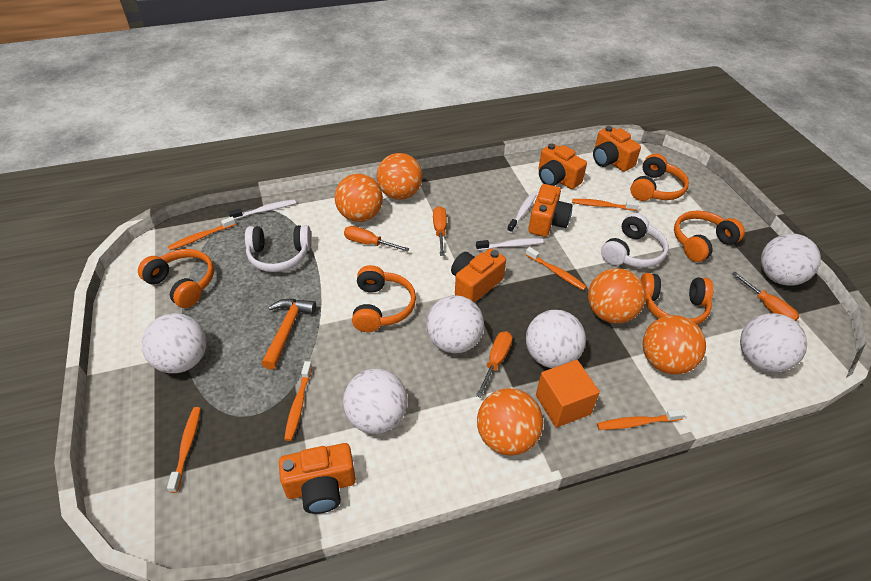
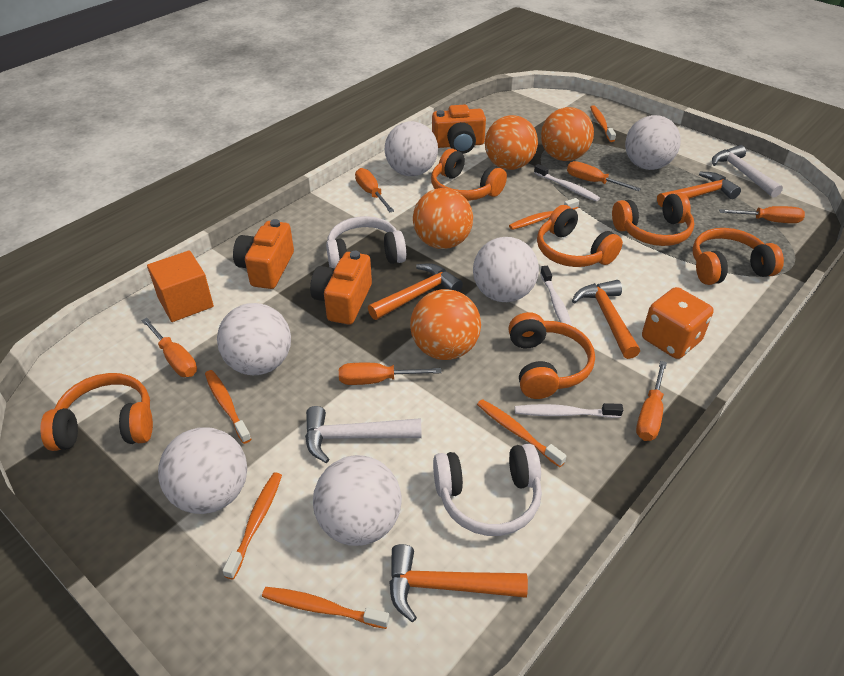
orange ball: [335,174,383,222] [376,153,423,200] [477,388,543,455] [588,268,646,324] [643,315,706,374] = 5 -> [410,289,481,360] [413,188,473,249] [485,115,538,170] [541,107,594,161] = 4
orange camera: [279,443,356,514] [451,248,506,303] [528,184,573,237] [538,143,587,189] [593,126,641,172] = 5 -> [233,219,294,289] [310,251,372,325] [432,105,486,154] = 3
orange dice: none = 0 -> [642,287,713,359] = 1
orange hammer: [261,299,316,370] = 1 -> [368,263,463,320] [389,544,528,622] [572,280,640,359] [657,172,741,207] = 4
orange headphones: [138,249,214,308] [352,265,416,332] [630,154,689,201] [640,273,713,325] [674,211,745,262] = 5 -> [40,373,153,451] [431,149,507,201] [508,312,595,399] [537,205,623,267] [612,193,694,246] [692,228,784,285] = 6
orange screwdriver: [344,226,409,252] [433,206,447,256] [476,331,513,398] [732,272,799,321] = 4 -> [141,318,197,377] [339,363,442,385] [355,168,394,212] [567,161,641,191] [636,361,667,441] [719,206,805,223] = 6
white hammer: none = 0 -> [305,406,422,463] [712,145,783,198] = 2

